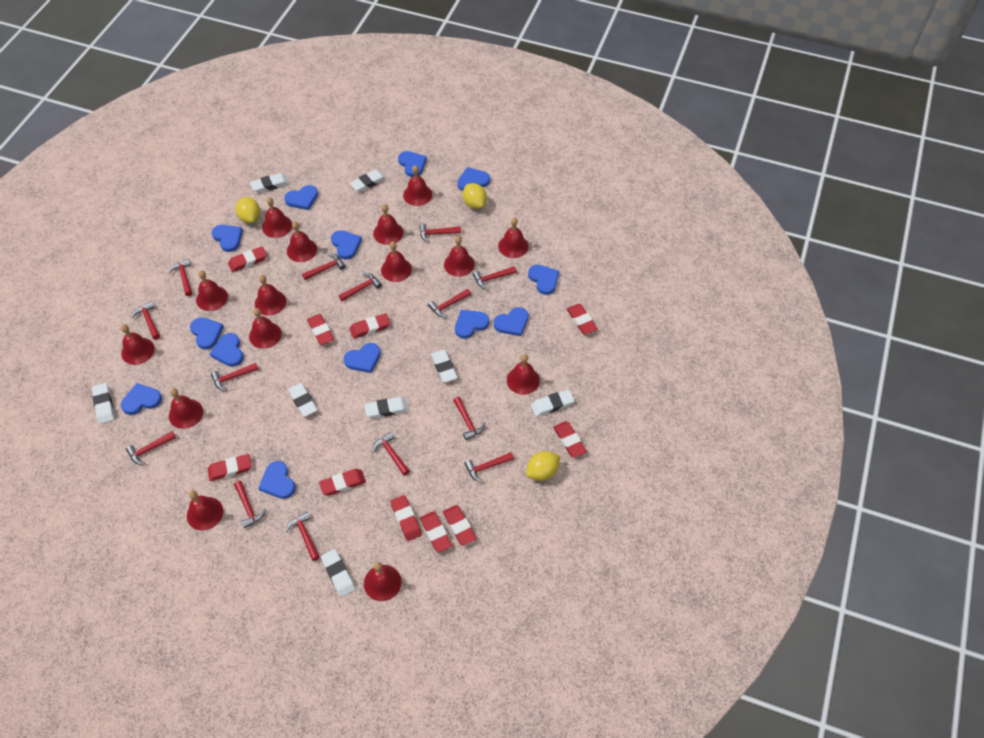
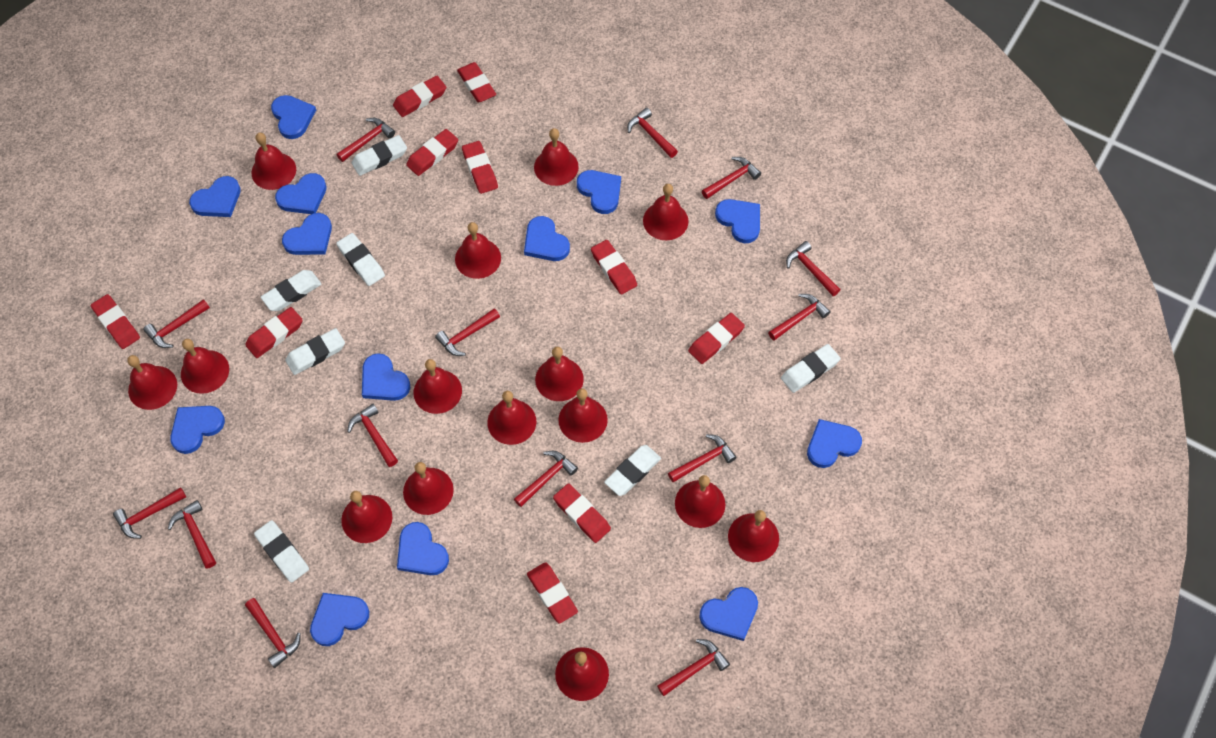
white eraser: [92,383,114,424] [250,173,289,193] [288,383,317,417] [321,549,355,597] [350,170,386,192] [364,397,408,418] [431,350,458,383] [531,390,575,417] = 8 -> [254,520,309,583] [261,270,321,311] [285,328,345,375] [336,233,385,286] [351,135,407,176] [604,445,661,496] [781,344,841,393] = 7
yellow lemon: [236,197,260,223] [463,183,487,209] [526,451,560,481] = 3 -> none = 0

